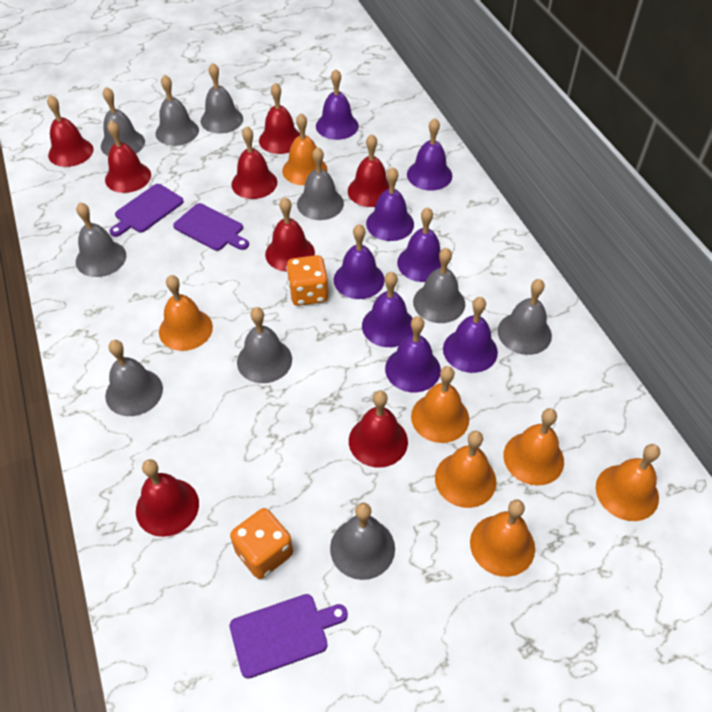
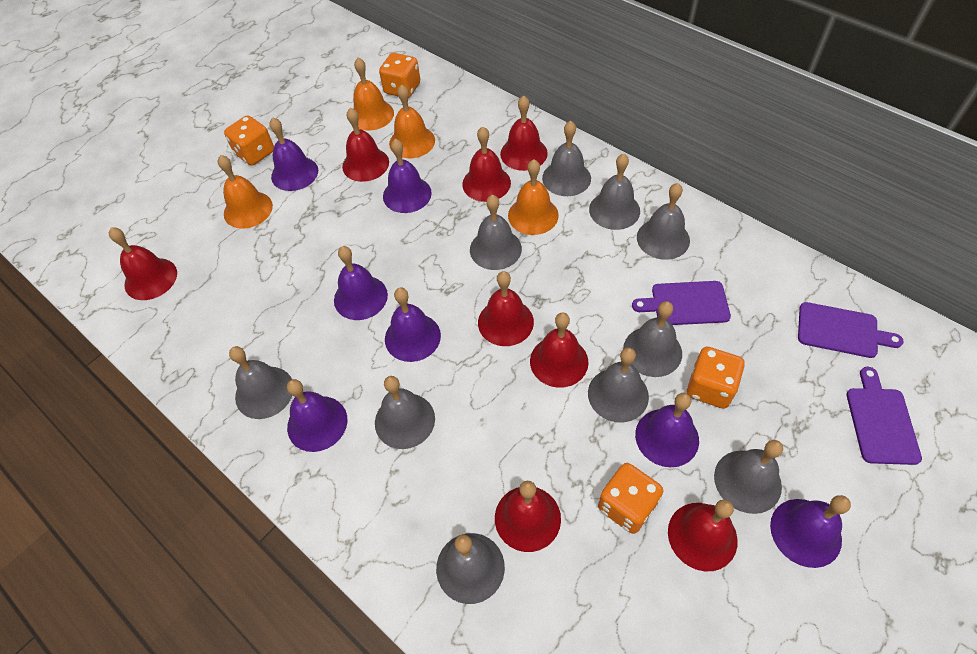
orange bell: [159,275,213,351] [282,113,328,185] [411,366,469,443] [435,431,496,508] [470,499,535,577] [503,408,564,486] [596,444,660,521] = 7 -> [218,155,273,229] [353,58,394,131] [389,84,435,158] [508,159,559,235] = 4
orange dice: [230,508,293,579] [286,255,328,306] = 2 -> [224,115,274,166] [379,53,420,98] [598,463,663,534] [687,347,745,409] = 4
purple bell: [316,69,359,140] [334,224,385,299] [362,272,413,347] [366,167,414,241] [385,316,441,392] [397,207,441,282] [407,118,452,191] [443,297,498,373] = 8 -> [270,117,318,191] [287,379,347,452] [334,246,388,320] [383,139,432,213] [385,288,441,362] [635,393,699,467] [770,495,851,568] = 7

